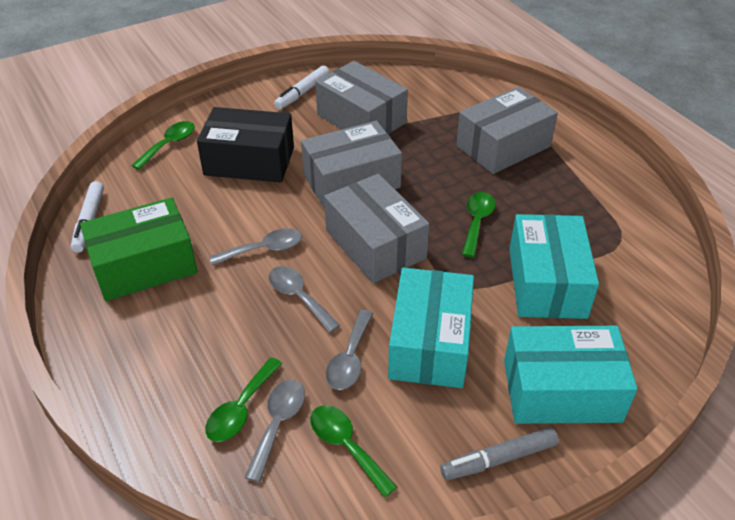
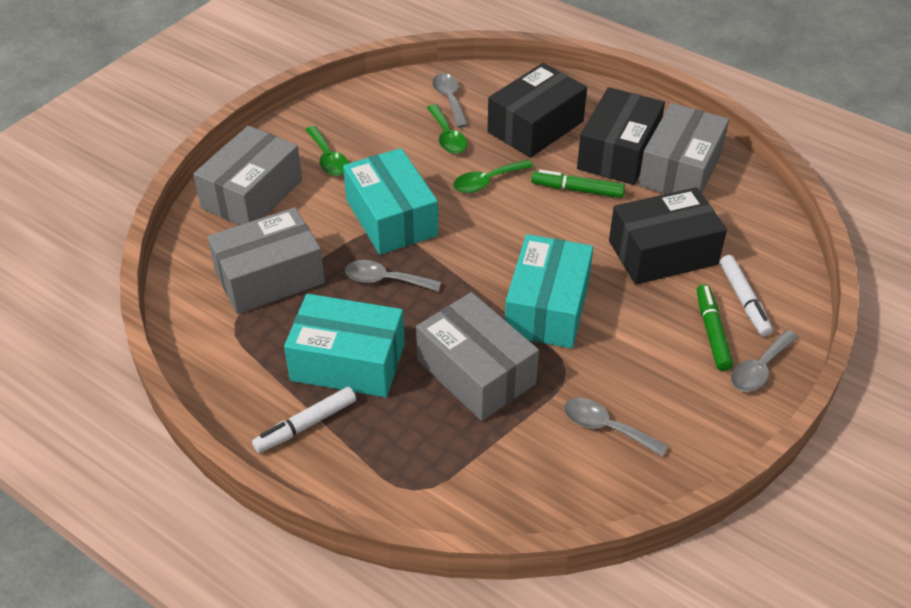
black box: [197,107,294,183] = 1 -> [487,63,587,158] [577,87,665,185] [609,187,727,285] = 3
green box: [80,198,198,301] = 1 -> none = 0
green marker: none = 0 -> [531,169,625,198] [697,284,733,371] = 2
green spoon: [131,121,195,170] [205,358,282,442] [310,405,397,497] [462,192,495,258] = 4 -> [305,126,349,176] [427,104,467,154] [453,159,534,193] = 3
grey marker: [440,427,558,480] = 1 -> none = 0

